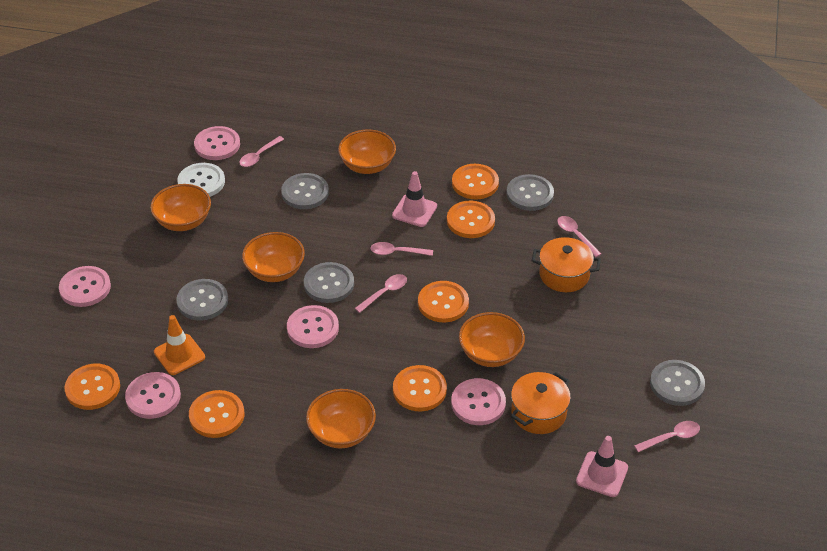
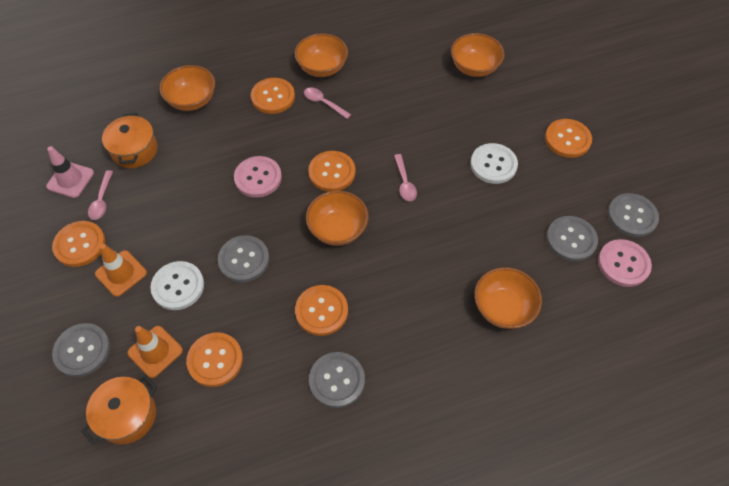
orange traffic cone: [154,315,205,375] = 1 -> [95,244,147,297] [127,326,183,378] = 2
pink button: [59,266,111,307] [125,372,181,419] [194,126,240,160] [287,305,339,348] [451,378,506,425] = 5 -> [234,156,282,198] [598,239,652,287] = 2
pink spoon: [239,136,284,167] [355,274,407,313] [370,242,433,256] [557,216,601,257] [634,421,700,452] = 5 -> [88,170,113,220] [304,88,351,119] [394,154,417,201] = 3
pink traffic cone: [392,171,437,227] [576,436,628,497] = 2 -> [46,146,94,198] = 1
white button: [177,163,225,197] = 1 -> [150,261,204,310] [470,143,518,184] = 2

